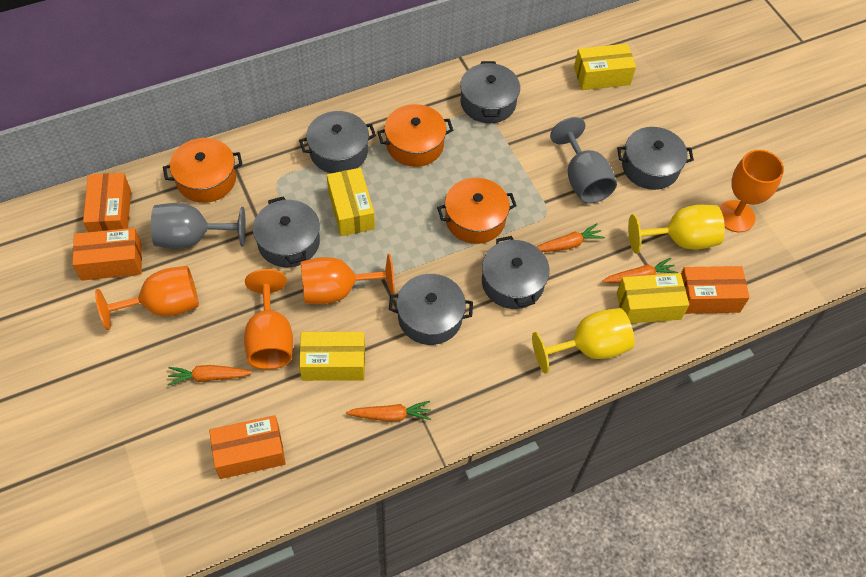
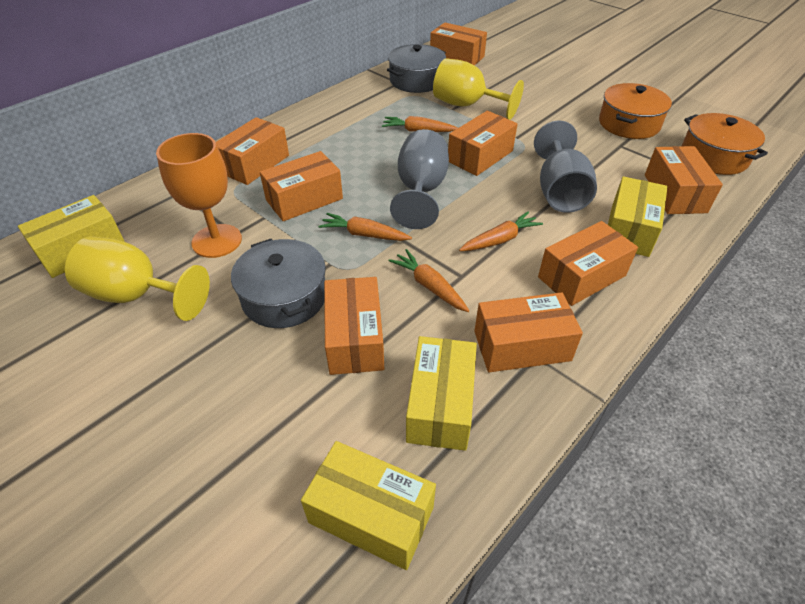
grey pot: [253,196,320,267] [299,111,376,173] [389,274,473,345] [460,61,520,123] [482,236,550,309] [617,127,694,190] = 6 -> [231,239,326,328] [387,44,446,93] = 2
orange box: [72,228,142,281] [83,173,131,232] [209,415,286,479] [681,266,750,314] = 4 -> [216,117,289,185] [260,151,343,221] [324,277,384,375] [430,22,487,65] [448,111,518,176] [474,292,583,372] [538,221,638,306] [645,146,723,214] = 8
orange goblet: [95,266,199,330] [244,269,293,370] [301,254,395,304] [719,150,784,232] = 4 -> [156,133,242,258] = 1
orange pot: [163,138,243,203] [377,104,453,167] [437,178,517,244] = 3 -> [599,83,672,139] [682,113,768,175] = 2

